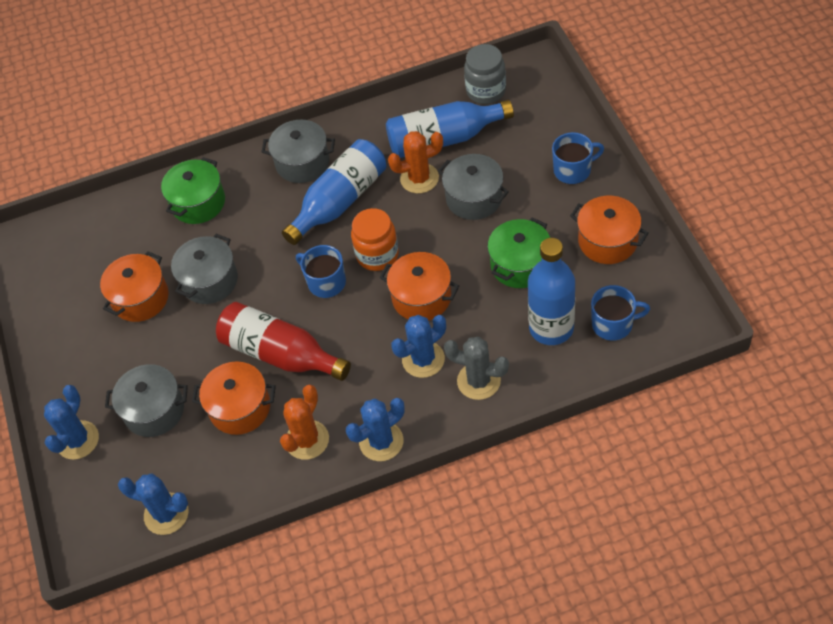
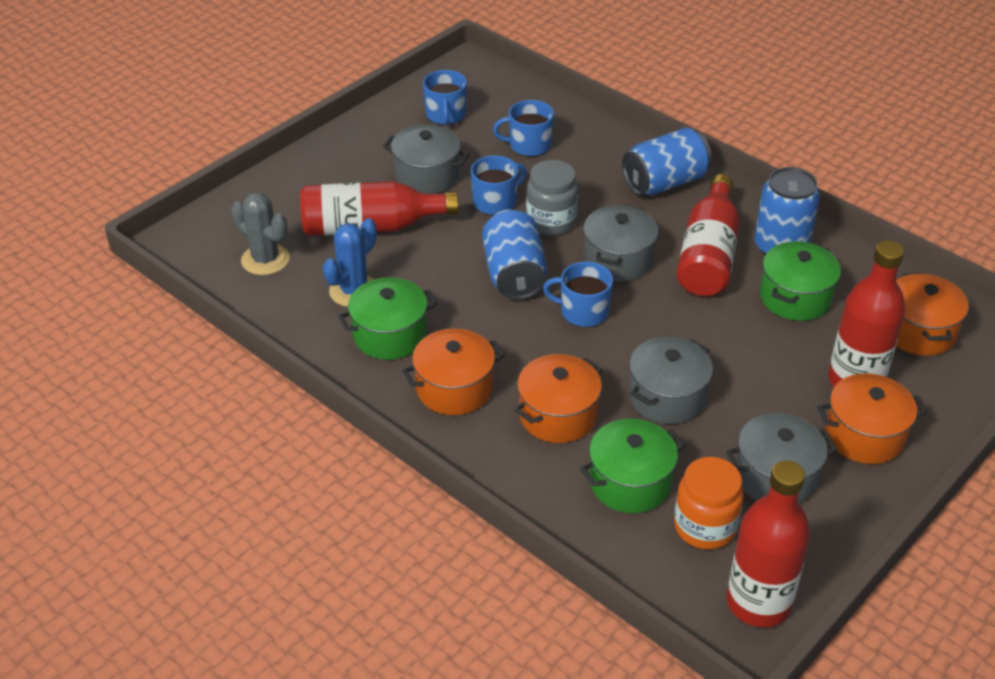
blue bottle: [282,139,386,245] [386,100,514,158] [528,238,575,345] = 3 -> none = 0
blue cactus: [44,385,99,460] [118,473,189,535] [346,398,405,461] [391,315,446,378] = 4 -> [323,218,377,307] = 1
blue can: none = 0 -> [482,209,547,300] [622,128,712,195] [754,167,820,255] = 3
blue mug: [296,245,346,298] [552,132,604,184] [591,285,650,341] = 3 -> [423,70,467,125] [471,155,527,215] [493,100,554,157] [543,262,613,327] = 4
green pot: [161,157,225,224] [487,217,550,288] = 2 -> [338,277,438,360] [580,419,685,513] [760,241,841,321] = 3
orange cactus: [280,385,329,460] [388,131,443,193] = 2 -> none = 0
red bottle: [216,302,351,381] = 1 -> [300,181,459,236] [677,174,740,296] [727,460,810,627] [828,240,905,387] = 4

